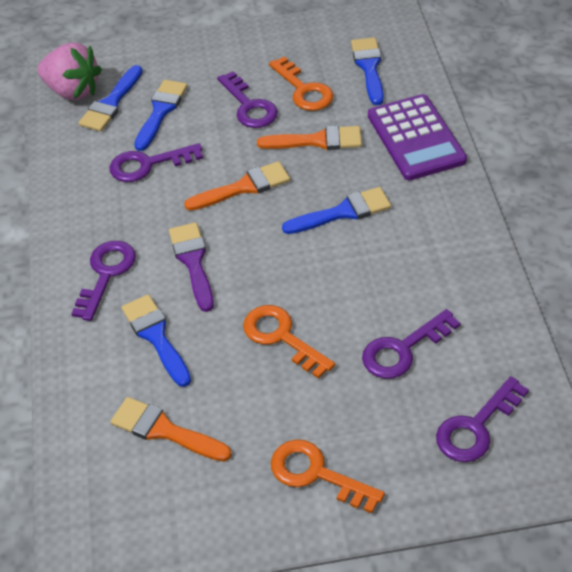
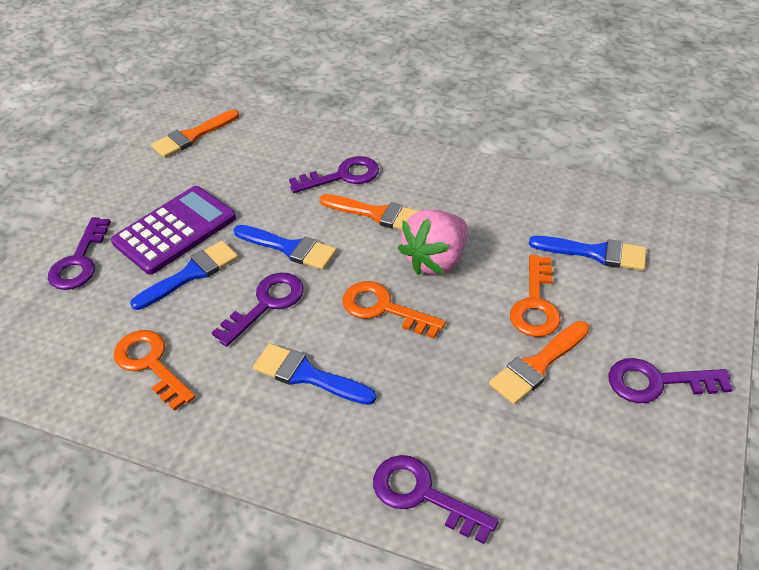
blue brush: [79,65,143,131] [122,294,191,387] [134,80,188,151] [282,187,391,234] [351,37,384,105] = 5 -> [130,241,238,310] [234,225,337,270] [253,343,377,405] [529,236,646,271] = 4
purple brush: [169,222,214,312] = 1 -> none = 0

